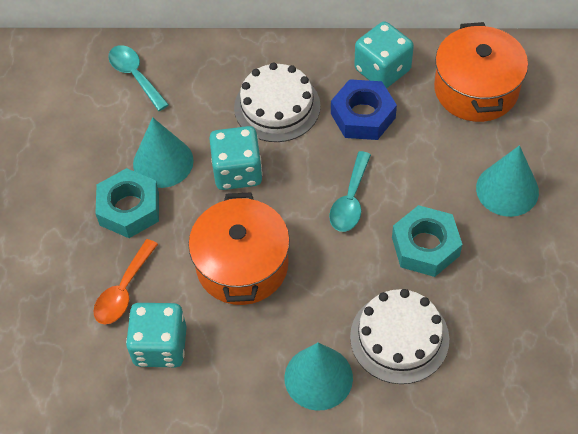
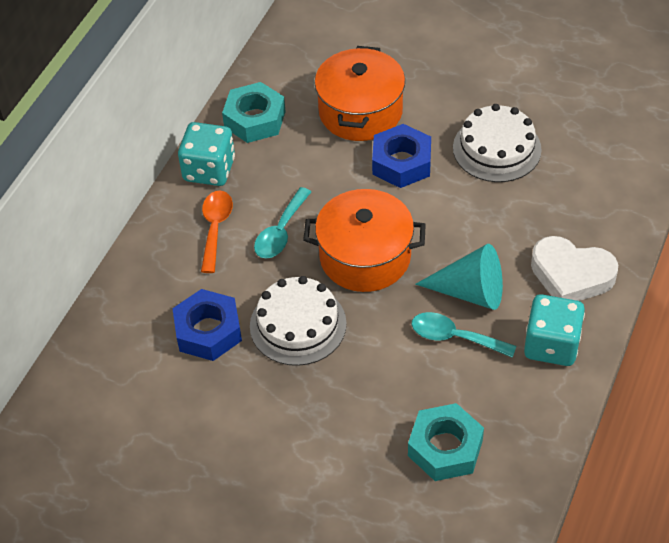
blue nut: [331,79,397,140] = 1 -> [172,289,242,361] [372,124,431,188] = 2
turquoise cone: [133,117,194,188] [284,343,353,411] [476,145,539,217] = 3 -> [415,244,503,310] = 1
turquoise dice: [126,303,187,367] [209,126,263,190] [354,21,414,89] = 3 -> [178,122,235,186] [524,294,585,366] = 2
white heart: none = 0 -> [531,236,618,301] = 1

